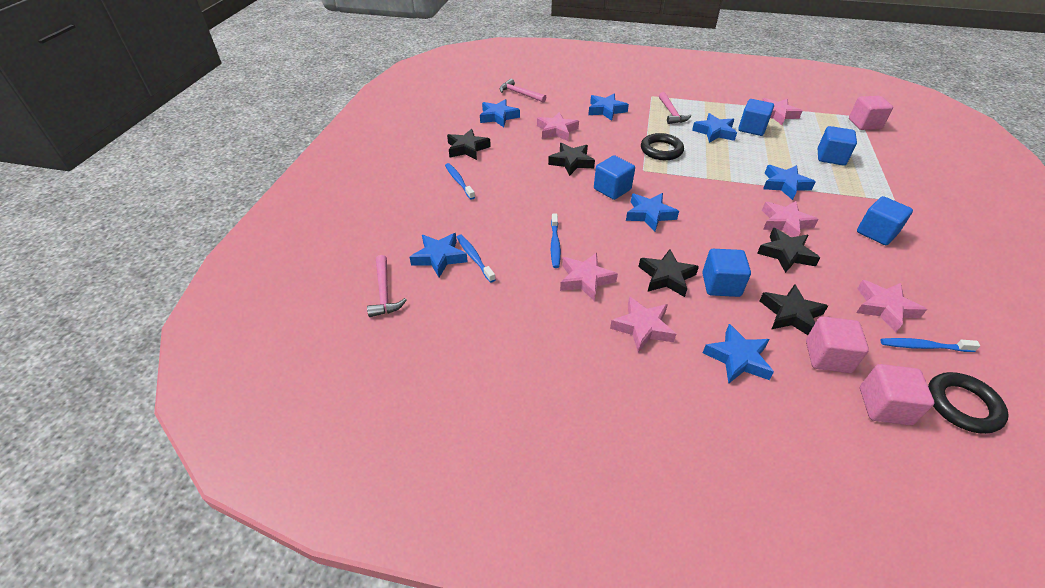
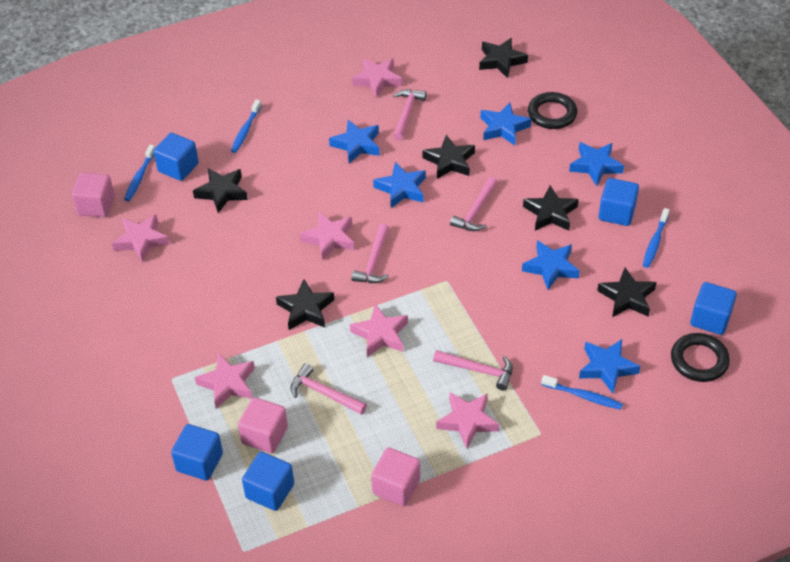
black star: [447,129,491,160] [548,143,595,176] [638,249,699,297] [757,228,820,273] [759,284,828,335] = 5 -> [193,168,248,213] [276,279,334,330] [423,135,475,179] [479,38,528,78] [523,185,579,231] [597,267,657,317] = 6
blue star: [410,233,468,277] [480,99,520,127] [588,94,629,121] [626,193,679,232] [692,113,737,143] [703,324,774,383] [763,165,815,200] = 7 -> [329,120,380,163] [373,162,426,208] [480,103,532,146] [522,240,580,290] [569,142,624,186] [579,339,641,393] = 6
pink hammer: [367,255,407,317] [499,79,546,103] [659,92,691,124] = 3 -> [290,363,367,415] [351,223,389,283] [393,89,427,141] [433,350,513,391] [450,177,497,231] = 5

